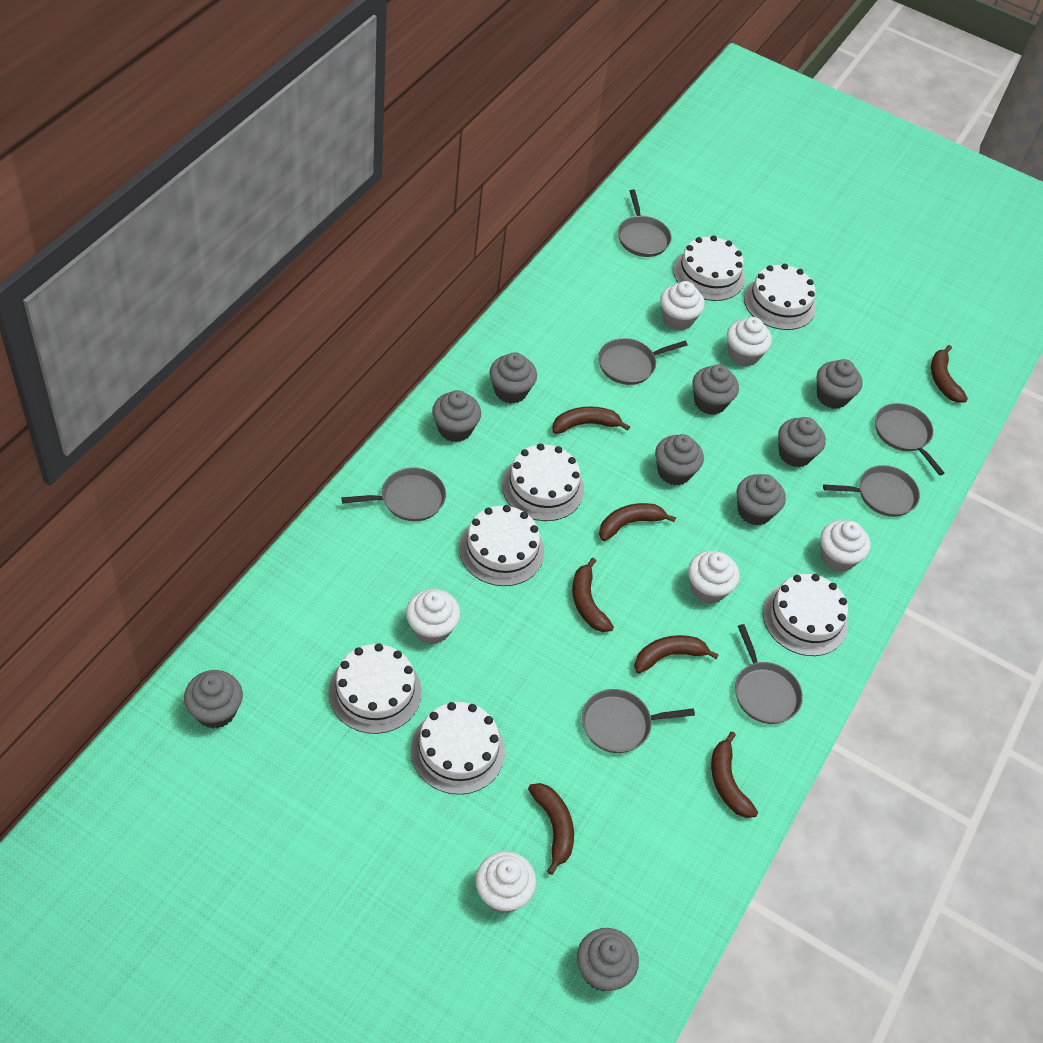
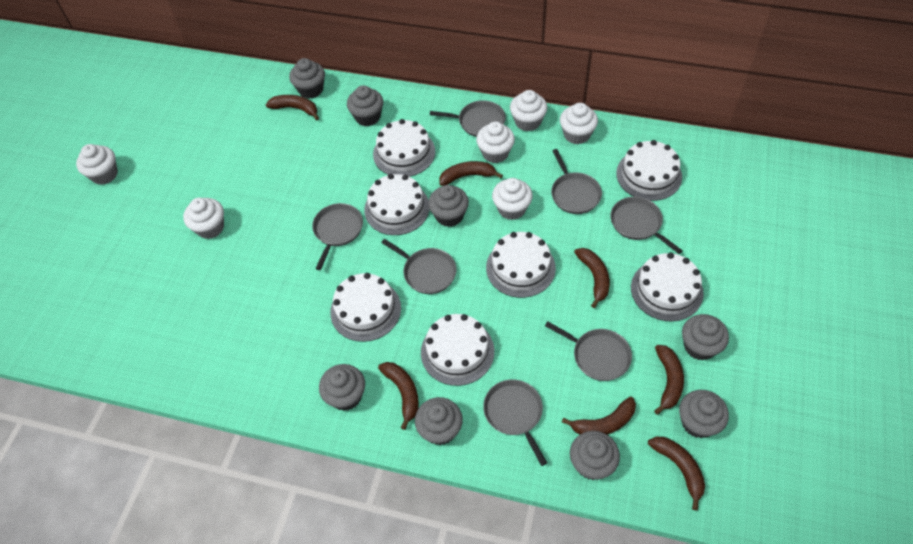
grey cupcake: [184,670,243,729] [432,390,481,442] [490,352,537,404] [577,928,639,991] [655,434,704,485] [692,364,739,415] [737,474,786,526] [778,417,826,468] [817,359,863,409] = 9 -> [289,58,325,98] [319,364,365,411] [347,85,383,127] [415,397,463,445] [428,185,469,227] [570,431,620,480] [679,390,729,438] [682,314,729,360] = 8

